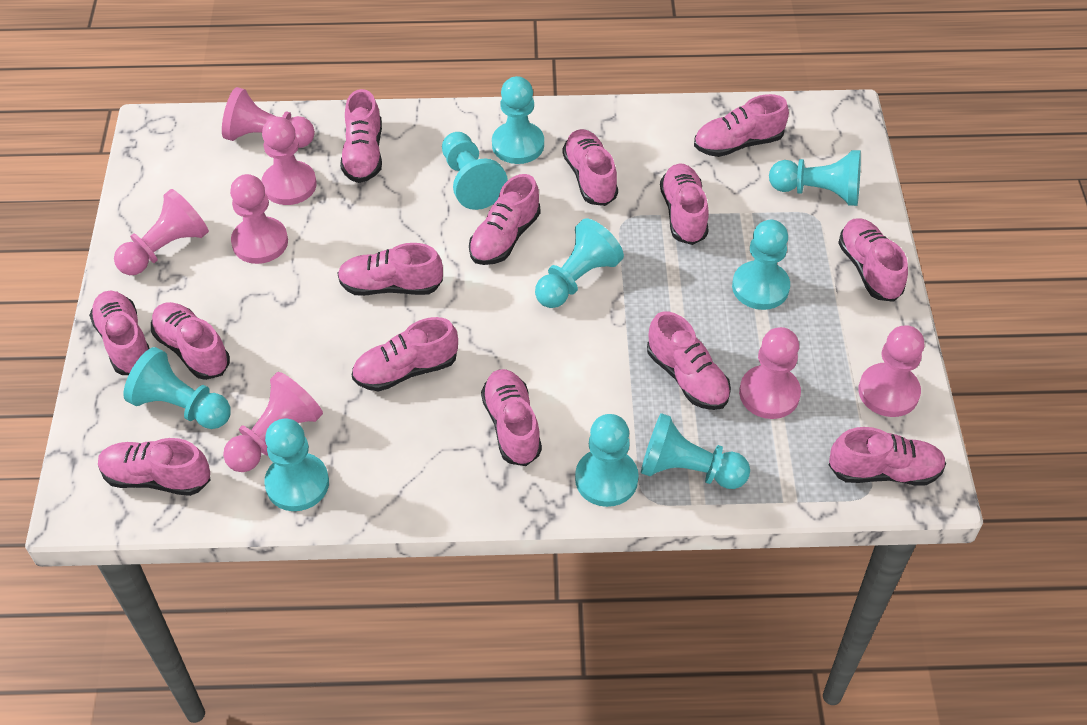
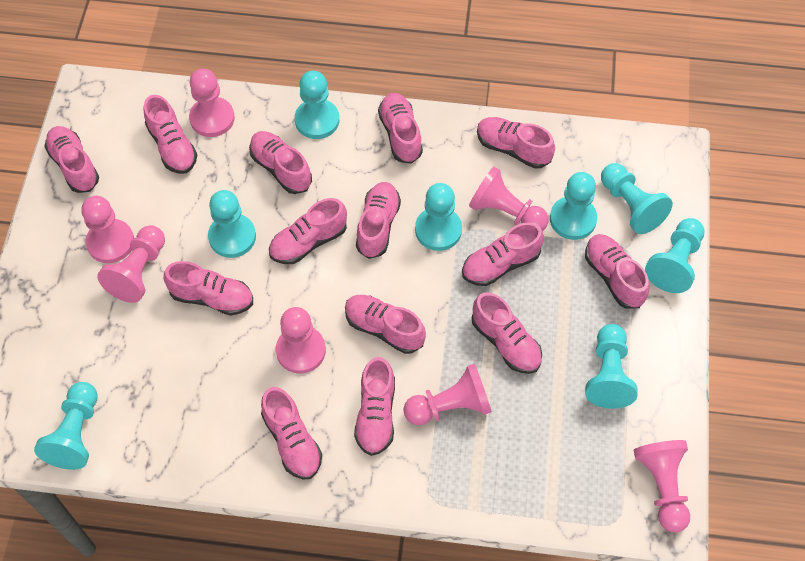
turquoise pawn: [123,347,231,429] [264,418,329,511] [442,132,508,210] [492,76,544,164] [535,218,624,308] [575,414,639,507] [641,413,750,489] [732,220,790,310] [769,150,861,206] = 9 -> [34,382,98,470] [208,190,256,258] [295,71,339,139] [415,183,462,251] [550,172,597,240] [585,324,638,409] [601,163,673,234] [645,218,705,293] = 8

